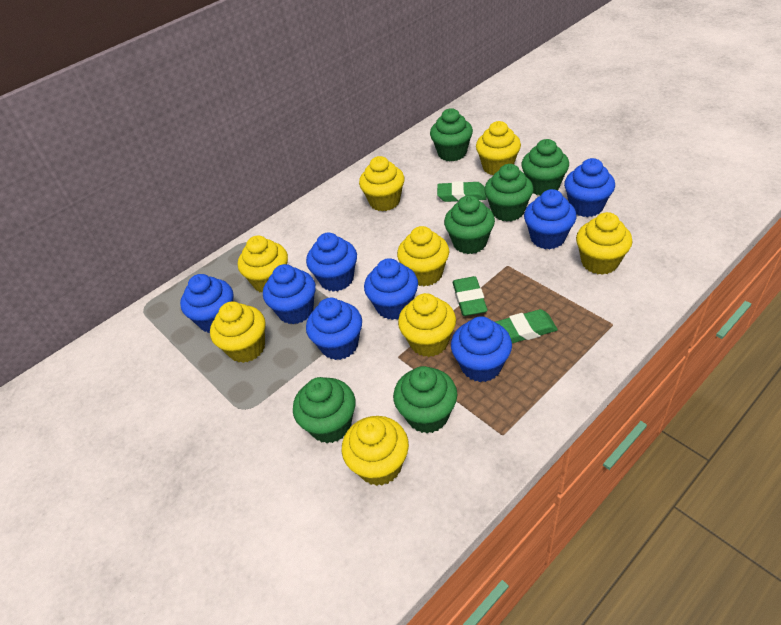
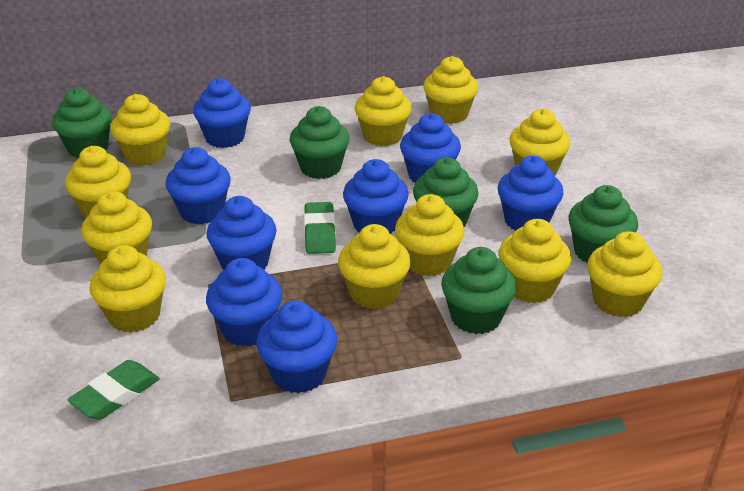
green cupcake: [293,377,355,443] [393,366,457,433] [430,108,473,161] [444,195,495,254] [484,164,533,222] [521,139,569,196] = 6 -> [52,88,112,158] [290,106,350,179] [413,157,479,227] [441,247,517,334] [569,185,638,264] = 5
green eraser: [437,181,486,202] [453,276,488,316] [496,309,558,343] = 3 -> [68,360,160,420] [304,202,336,254] = 2
yellow cupcake: [210,302,265,363] [238,236,288,293] [342,416,409,486] [359,156,404,211] [397,226,449,286] [398,293,456,357] [476,121,521,175] [576,212,632,275] = 8 -> [65,146,131,218] [81,191,152,264] [90,245,166,333] [110,94,170,166] [338,224,411,309] [355,76,412,146] [395,194,464,276] [423,56,478,124] [499,219,571,303] [509,109,570,175] [587,231,662,317] = 11

